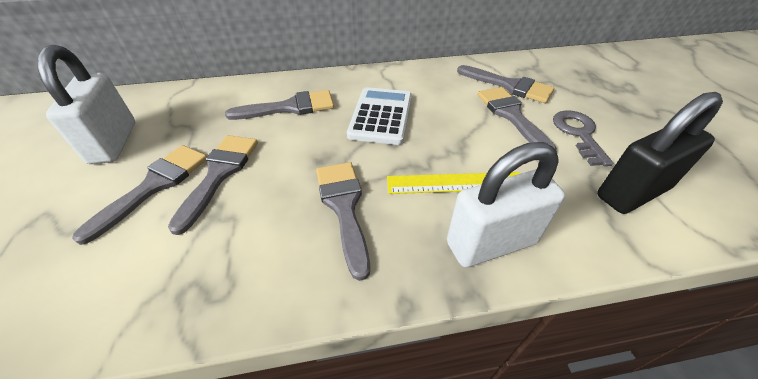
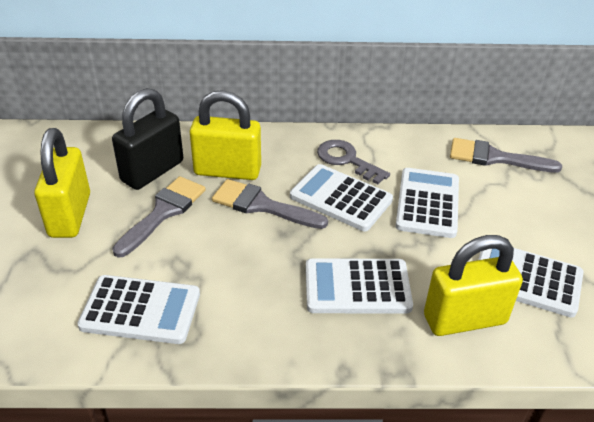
grey brush: [72,145,207,245] [168,135,258,235] [225,90,334,120] [316,162,370,281] [457,65,554,103] [477,87,557,149] = 6 -> [112,176,206,258] [212,179,328,229] [450,138,562,173] = 3
white calculator: [347,87,412,145] = 1 -> [77,275,200,344] [290,164,393,231] [306,258,413,313] [396,168,459,238] [478,248,583,318] = 5
white padlock: [37,45,135,164] [447,142,565,267] = 2 -> none = 0
yellow padlock: none = 0 -> [34,128,90,238] [190,90,261,180] [424,235,523,336] = 3
yellow ruler: [387,172,520,194] = 1 -> none = 0

